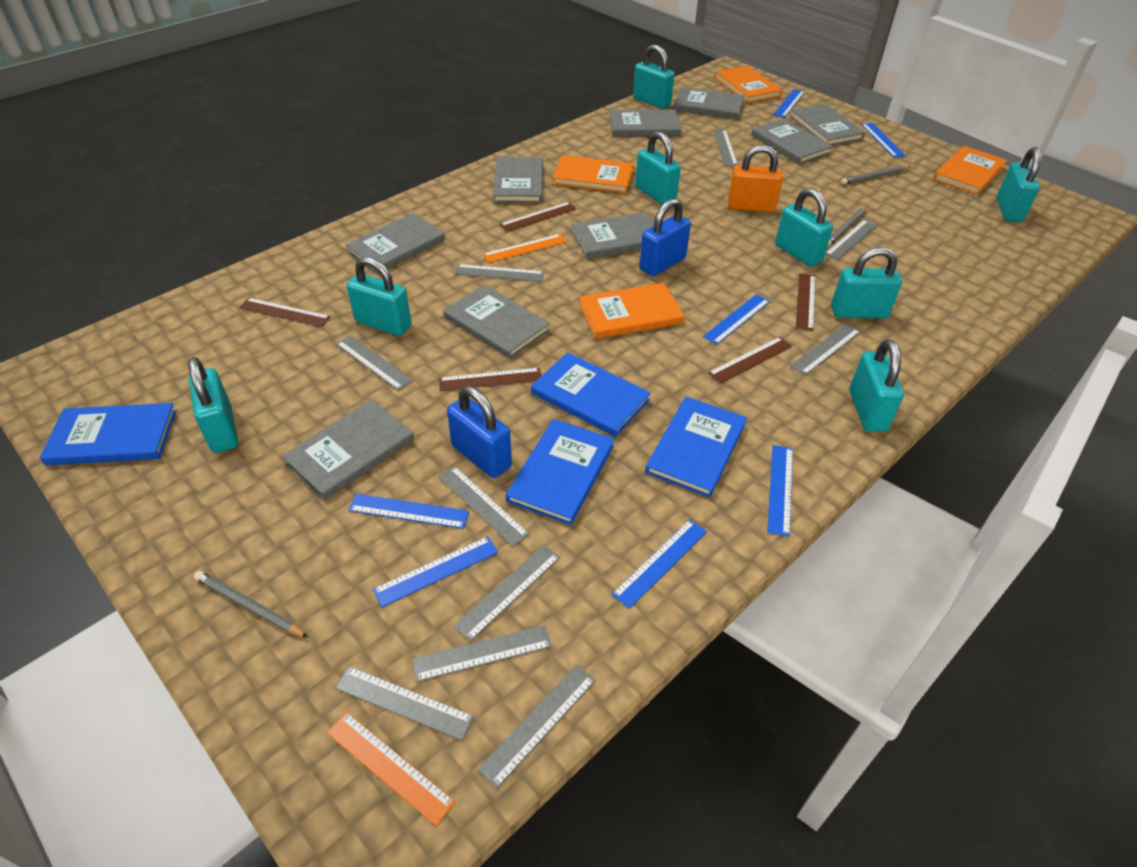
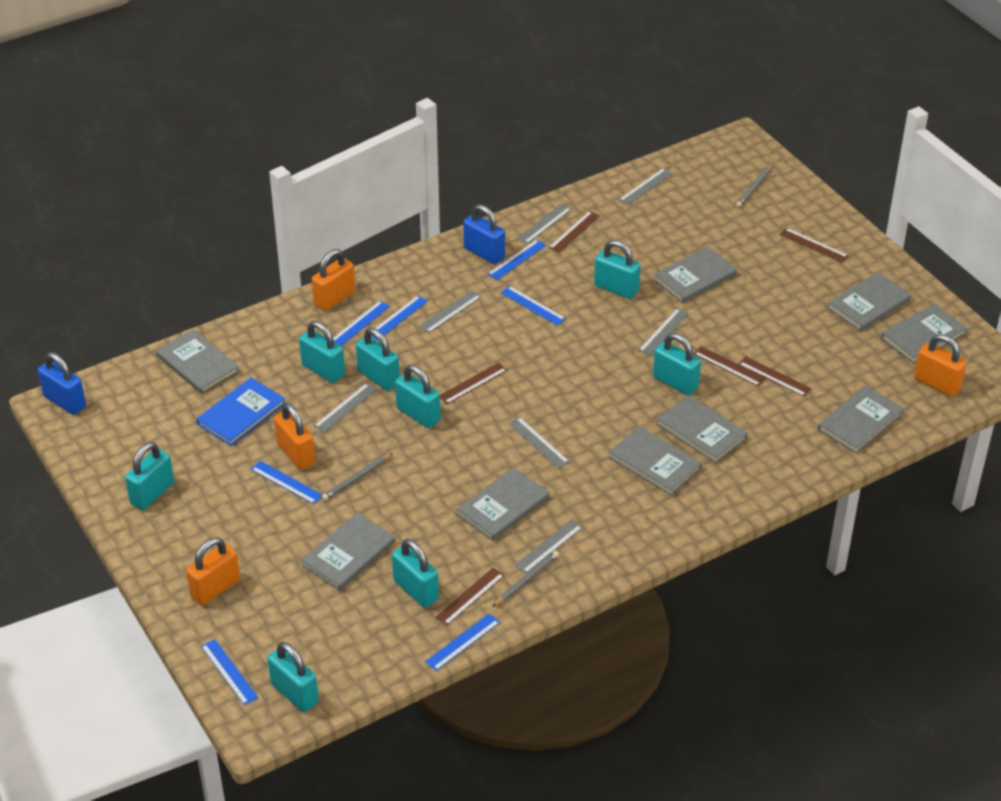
blue book: [40,403,177,465] [506,419,614,525] [531,352,651,437] [645,397,747,498] = 4 -> [196,378,285,446] = 1
brown ruler: [239,298,331,327] [439,368,541,391] [500,202,577,232] [708,337,792,384] [796,273,816,331] = 5 -> [435,568,505,626] [440,362,507,404] [548,211,600,253] [694,346,766,386] [738,357,812,397] [780,228,849,263] = 6
grey ruler: [335,666,474,741] [336,335,413,390] [412,625,552,682] [439,466,529,546] [454,264,544,282] [454,545,560,642] [477,665,596,789] [713,130,738,166] [791,323,861,375] [825,220,877,260] = 10 -> [314,383,377,433] [419,291,481,333] [508,417,570,469] [514,520,583,574] [517,204,572,244] [619,168,673,205] [638,308,689,356] = 7
orange book: [552,155,634,194] [579,283,684,339] [715,66,782,103] [933,146,1007,195] = 4 -> none = 0
orange padlock: [728,145,783,212] = 1 -> [186,537,240,605] [274,403,315,470] [312,249,355,311] [914,334,967,396] = 4
orange ruler: [327,712,455,826] [483,234,566,263] = 2 -> none = 0

